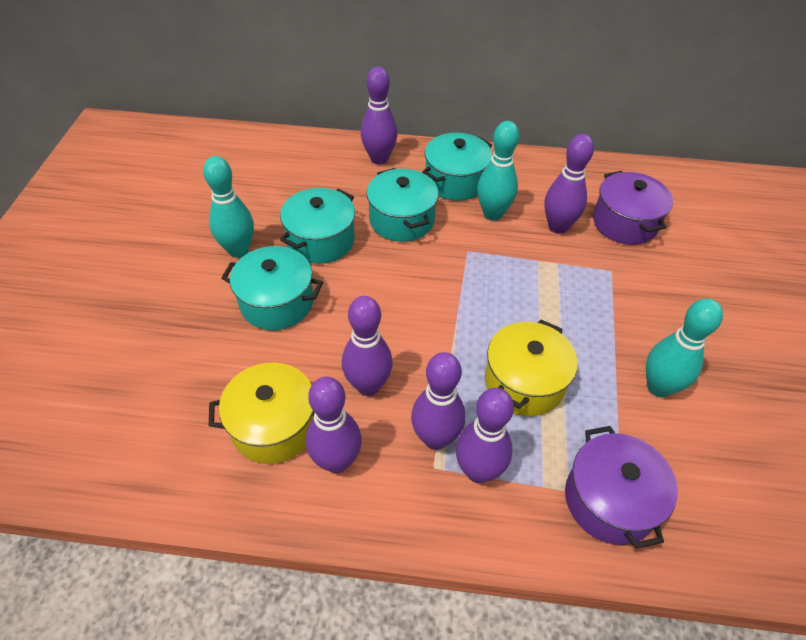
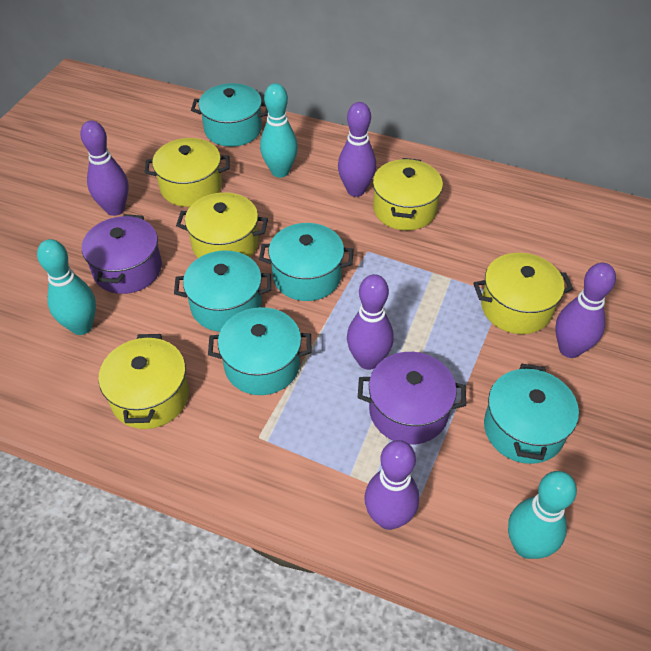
purple bowling pin: [306,377,362,473] [342,296,393,396] [361,67,397,164] [411,352,465,450] [456,388,514,483] [544,134,594,234] = 6 -> [80,120,129,216] [338,102,376,197] [347,274,394,370] [364,440,419,530] [555,263,616,358] = 5
turquoise pot: [221,246,323,330] [280,188,355,264] [366,168,439,242] [422,133,492,201] = 4 -> [174,250,271,332] [191,83,268,147] [208,307,311,395] [259,223,354,301] [484,364,579,464] = 5
yellow pot: [209,362,315,464] [485,320,578,416] = 2 -> [98,334,189,429] [145,138,229,207] [176,192,268,258] [373,158,443,231] [474,253,573,334] = 5

